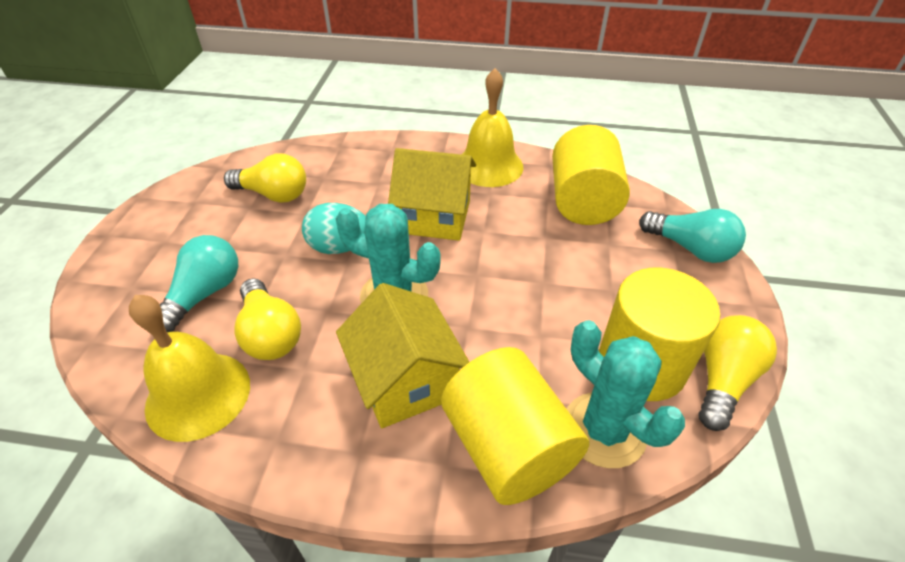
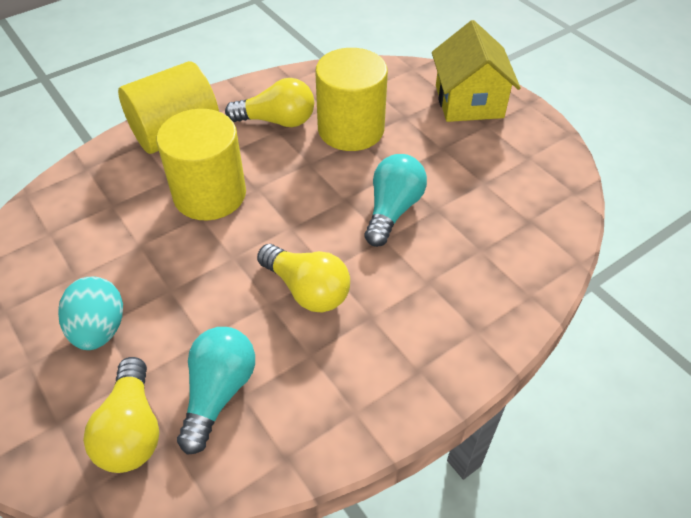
turquoise cactus: [336,204,441,304] [567,320,685,468] = 2 -> none = 0
yellow bell: [129,295,250,442] [462,68,523,187] = 2 -> none = 0
yellow house: [336,283,469,428] [388,148,476,241] = 2 -> [432,20,521,122] = 1

